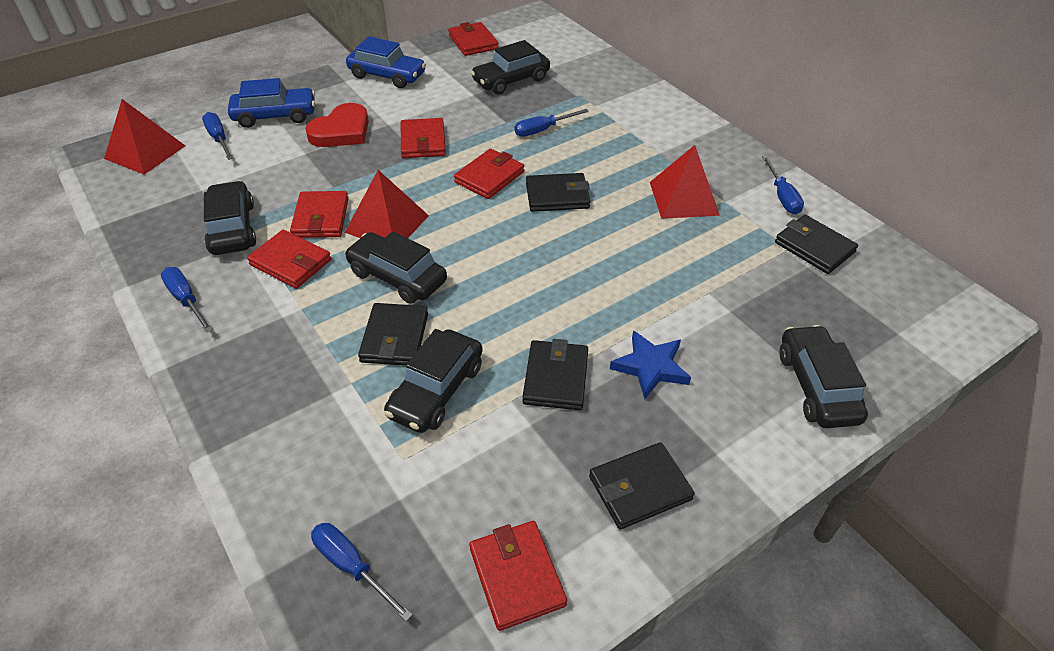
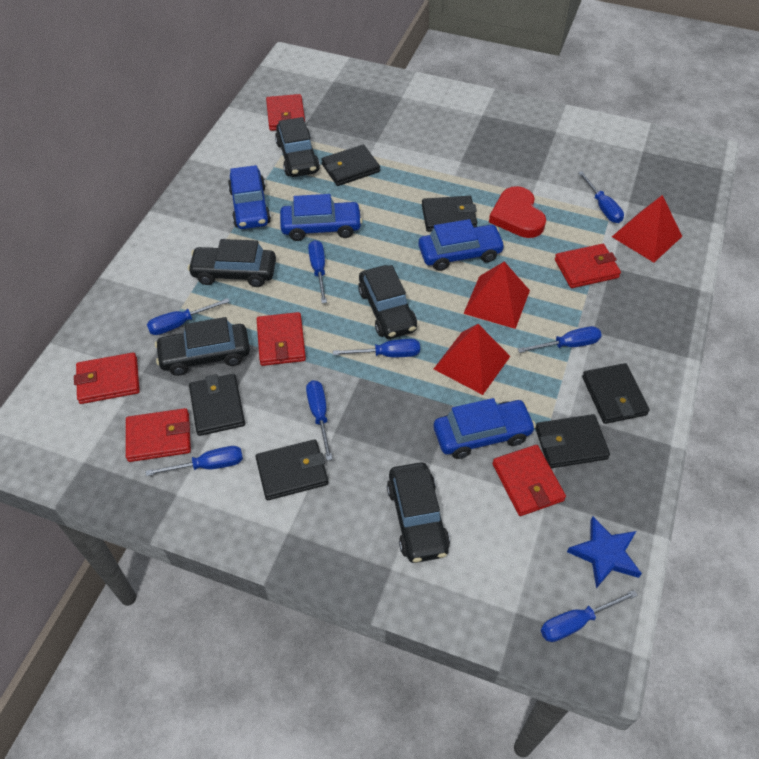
black wallet: [358,303,428,366] [522,339,588,410] [526,173,590,212] [589,442,695,529] [775,215,858,274] = 5 -> [189,374,245,436] [255,439,328,500] [321,145,380,186] [422,196,477,232] [535,414,610,468] [582,363,650,424] = 6
blue car: [228,78,315,128] [346,36,426,88] = 2 -> [228,165,271,229] [280,194,362,241] [418,219,505,271] [434,398,536,459] = 4
blue screwdriver: [161,267,213,333] [202,112,233,160] [311,523,413,622] [514,109,589,137] [762,156,804,214] = 5 -> [145,446,243,476] [147,298,230,335] [306,380,332,461] [308,240,327,303] [333,339,420,357] [518,326,602,353] [541,590,638,642] [578,171,624,223] = 8

